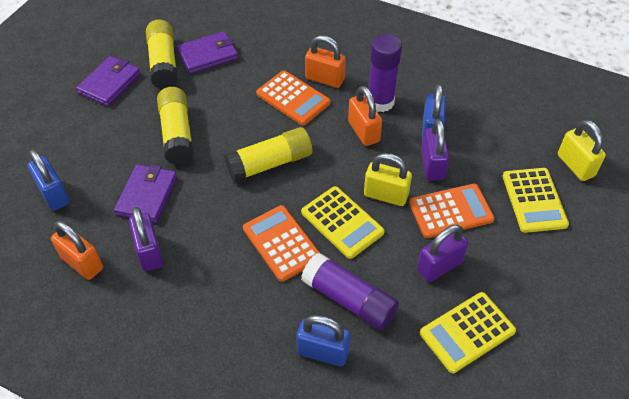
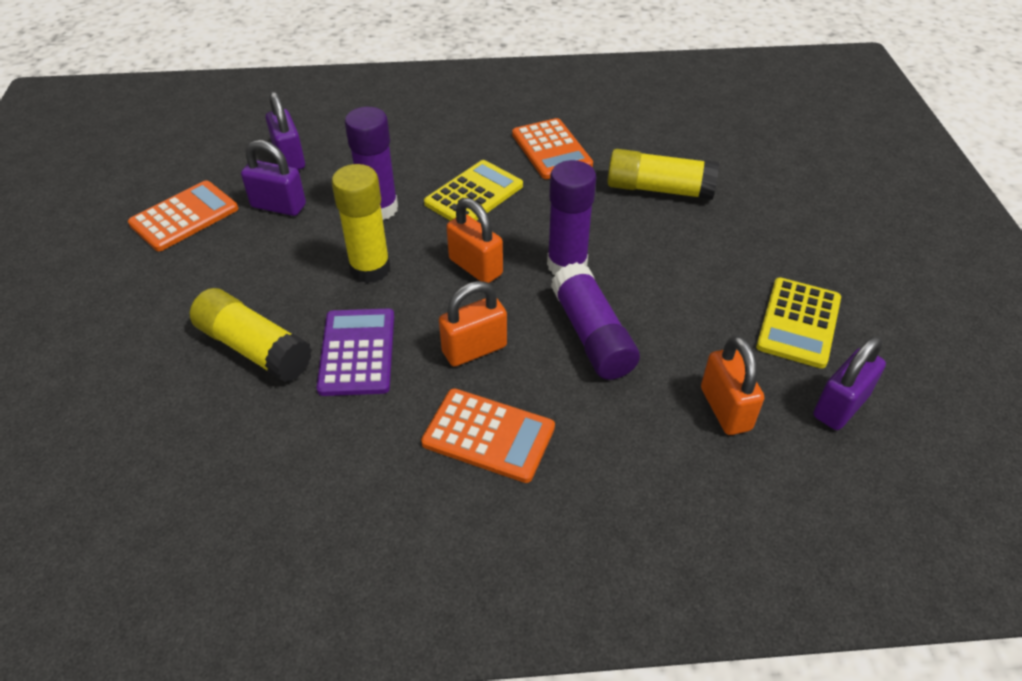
blue padlock: [27,149,70,211] [296,315,351,367] [422,84,446,142] = 3 -> none = 0
purple calculator: none = 0 -> [317,308,394,396] = 1
purple glue stick: [301,253,399,331] [369,34,402,112] = 2 -> [345,107,398,220] [547,160,596,275] [551,262,640,380] = 3
purple wallet: [76,56,141,106] [114,164,177,223] [177,31,238,74] = 3 -> none = 0
yellow calculator: [301,186,385,259] [420,292,516,373] [502,168,569,233] = 3 -> [424,160,523,221] [756,278,841,368] = 2
yellow padlock: [364,153,412,206] [558,120,606,181] = 2 -> none = 0

